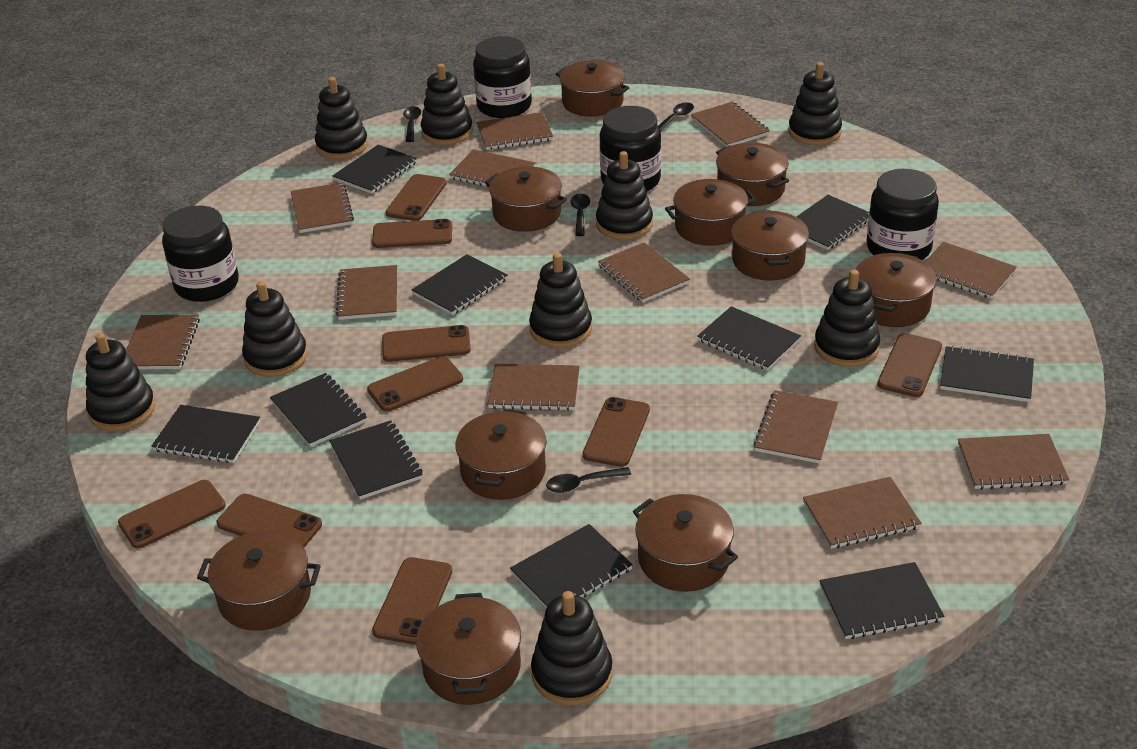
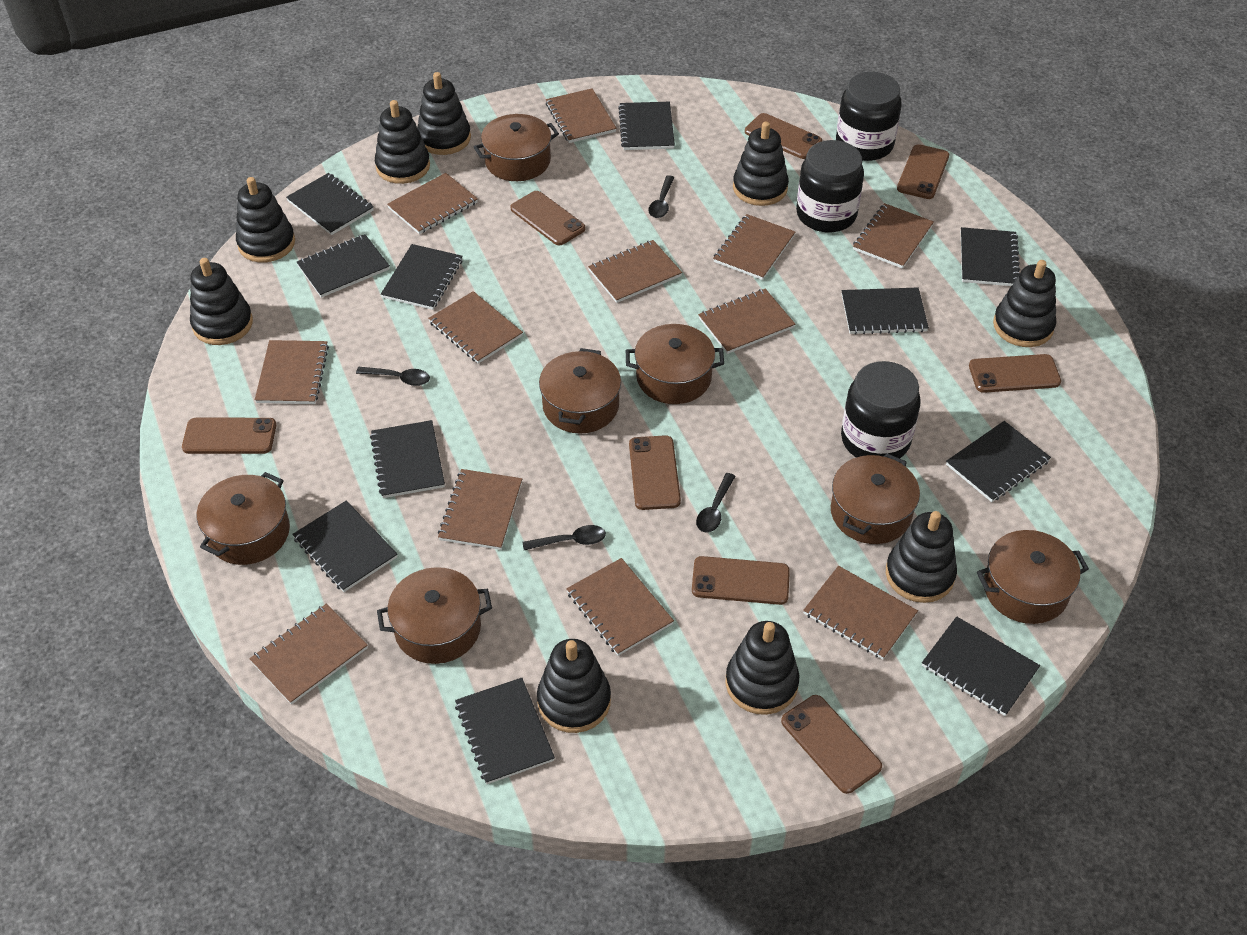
black jar: [162,206,239,302] [473,36,532,118] [600,106,661,191] [867,169,939,260] = 4 -> [796,140,864,233] [836,72,902,161] [841,361,921,459] = 3
black notebook: [151,405,260,463] [270,373,367,447] [330,420,423,500] [332,145,417,194] [412,254,507,315] [510,524,633,608] [697,306,801,371] [796,195,869,250] [819,562,944,639] [940,346,1034,402] = 10 -> [286,173,374,235] [292,500,397,592] [297,234,390,298] [370,420,445,498] [381,244,463,310] [455,678,555,784] [618,102,675,150] [842,287,929,335] [922,616,1040,716] [946,421,1051,502] [961,227,1020,286] = 11
brown phone: [118,480,226,548] [217,494,322,548] [367,356,463,412] [372,219,452,248] [372,557,452,644] [382,325,471,362] [386,174,447,221] [583,397,650,467] [877,333,942,397] = 9 -> [182,418,276,454] [510,191,586,245] [629,435,681,510] [692,556,790,605] [745,113,822,159] [781,695,882,794] [897,144,949,199] [969,354,1061,393] = 8
brown pot: [197,531,321,631] [416,593,521,705] [455,409,547,500] [485,166,567,232] [556,60,630,117] [633,494,738,592] [665,179,756,246] [716,143,789,206] [731,210,809,281] [856,253,937,327] = 10 -> [197,472,290,565] [377,567,492,664] [474,114,559,181] [539,348,621,433] [626,324,724,404] [831,453,920,544] [977,530,1089,624] = 7

